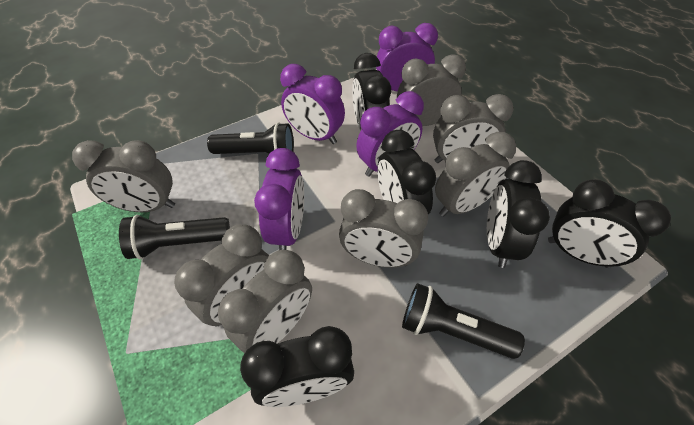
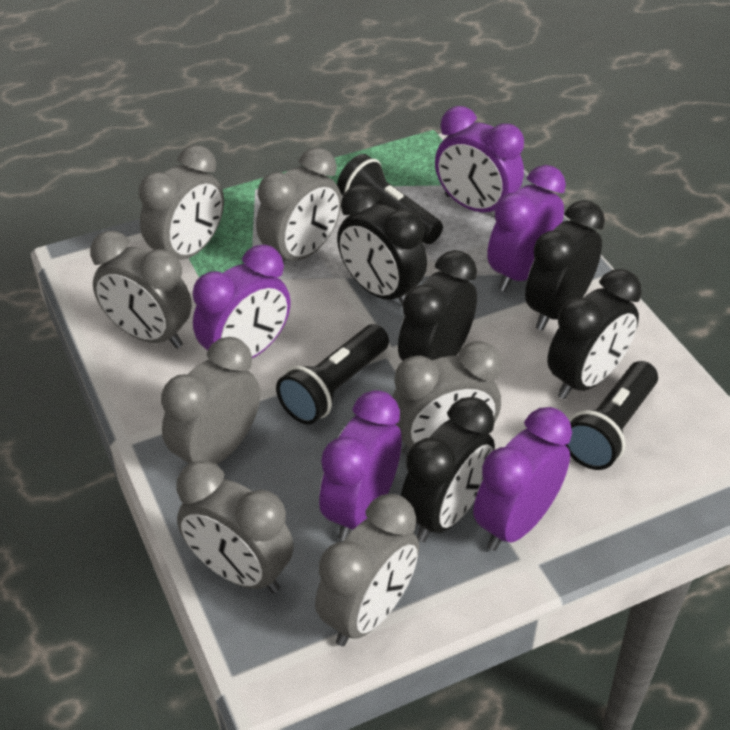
purple clock: [254,148,304,250] [280,64,345,144] [356,91,424,177] [376,23,438,92] = 4 -> [193,245,291,358] [319,390,402,541] [435,106,524,212] [473,407,572,551] [487,165,566,291] = 5

